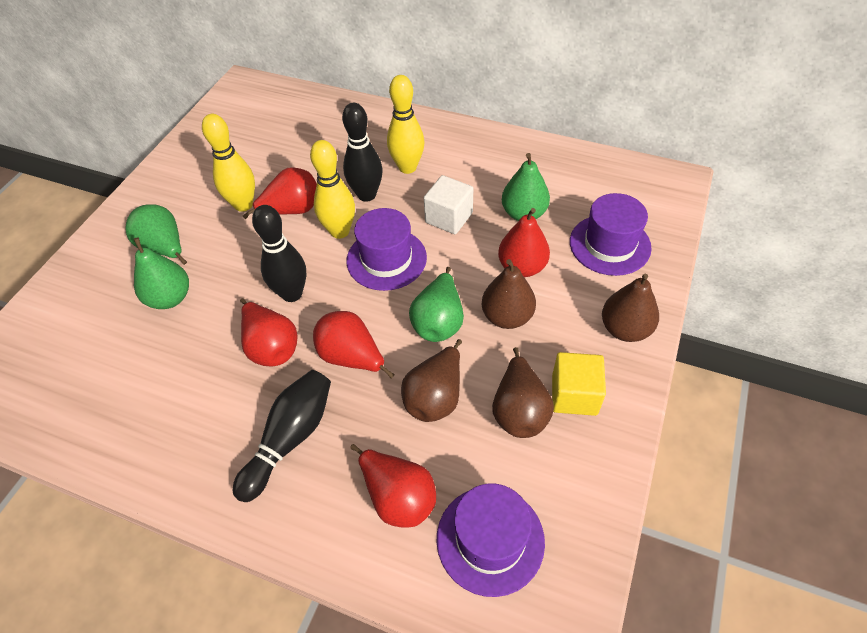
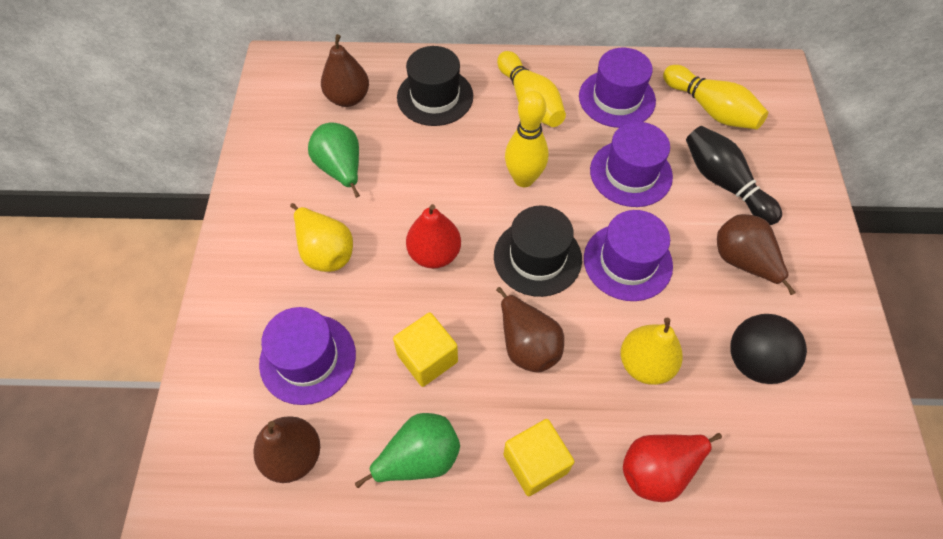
black ball: none = 0 -> [730,314,807,384] = 1
black bowling pin: [233,370,331,502] [252,205,307,302] [342,103,383,202] = 3 -> [686,126,782,225] = 1
black hat: none = 0 -> [397,46,473,126] [494,206,582,297] = 2
green pear: [125,204,187,265] [133,237,189,309] [409,267,464,342] [502,153,550,221] = 4 -> [308,122,360,198] [355,413,460,488] = 2
purple hat: [347,208,427,291] [437,483,545,597] [570,193,652,276] = 3 -> [259,307,356,405] [579,48,656,128] [584,210,673,301] [590,122,673,207] = 4
red pear: [240,298,298,367] [243,167,317,219] [313,311,395,378] [350,444,436,528] [498,208,550,277] = 5 -> [406,204,461,269] [623,433,722,502] = 2
white cube: [424,175,473,234] = 1 -> none = 0
yellow cube: [552,352,606,416] = 1 -> [393,312,458,387] [503,419,575,496] = 2
yellow pear: none = 0 -> [290,203,353,272] [621,318,683,385] = 2

